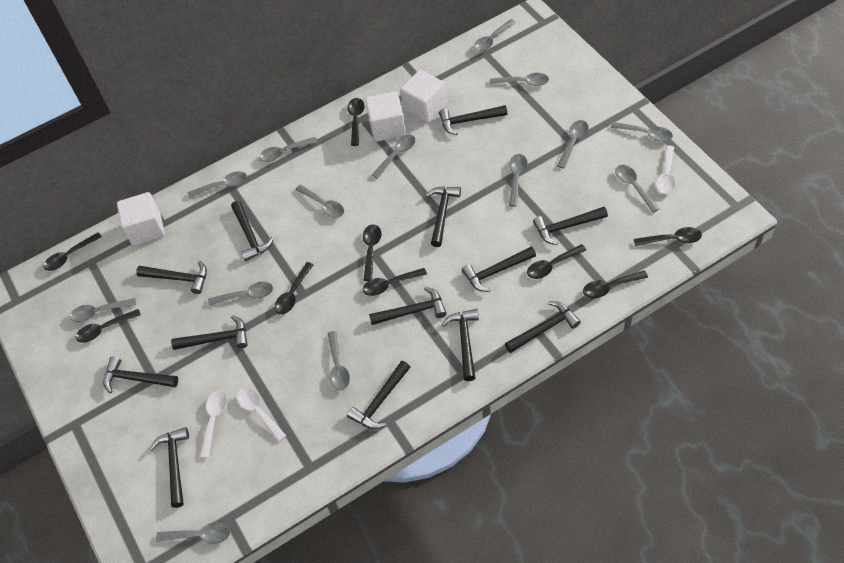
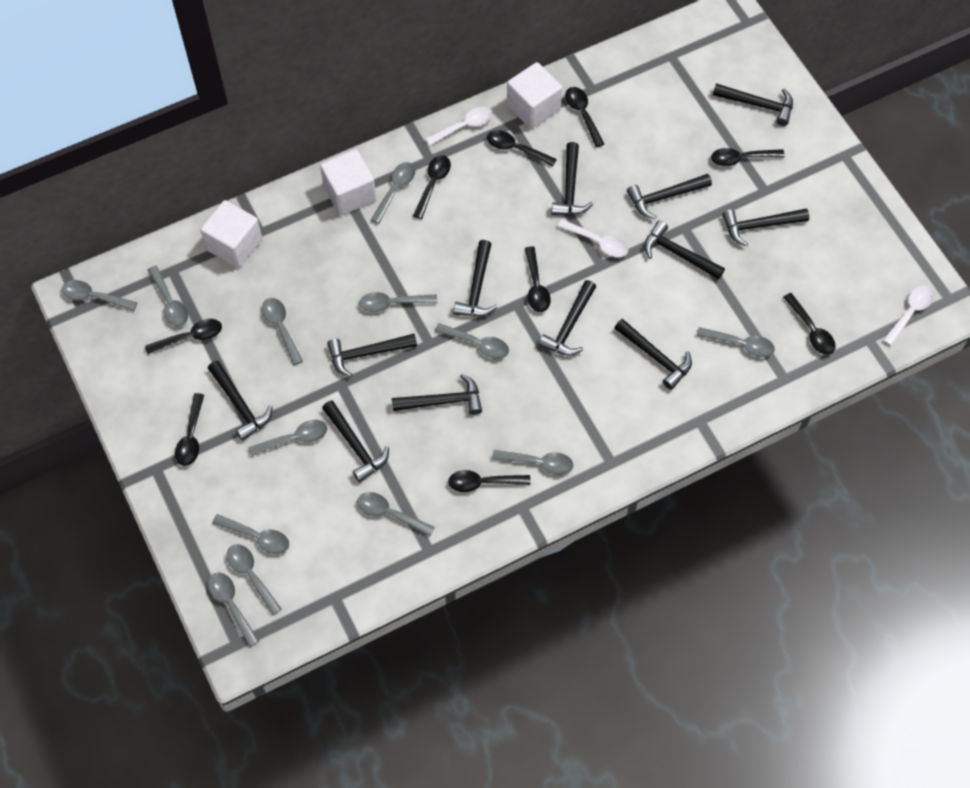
black hammer: [103,357,178,393] [136,261,207,294] [150,427,189,508] [171,315,248,350] [231,201,274,261] [347,361,410,429] [369,287,447,325] [426,187,461,247] [439,105,507,135] [442,309,479,381] [462,246,536,292] [505,301,581,353] [533,207,608,245] = 13 -> [208,361,273,441] [322,401,389,482] [327,334,417,377] [392,374,482,415] [453,240,498,316] [538,280,596,355] [551,142,593,215] [615,319,692,390] [627,174,712,219] [644,220,725,279] [713,83,793,126] [722,208,809,247] = 12
grey spoon: [70,298,136,322] [156,522,230,544] [188,171,247,198] [208,282,273,306] [259,137,317,162] [295,185,344,218] [328,331,350,391] [372,134,415,179] [473,19,516,52] [490,73,549,86] [509,154,527,207] [557,120,588,169] [610,122,673,142] [615,165,660,213] = 14 -> [62,280,138,311] [148,266,188,327] [208,573,259,647] [212,514,289,554] [227,544,282,615] [248,420,328,457] [262,298,303,365] [357,492,435,537] [359,292,437,312] [371,162,415,224] [435,323,509,359] [492,450,573,475] [696,327,775,357] = 13

